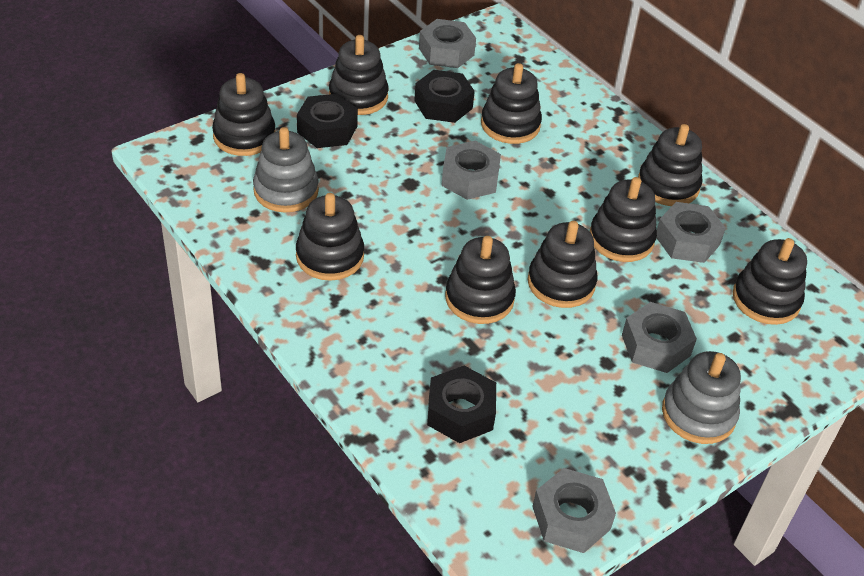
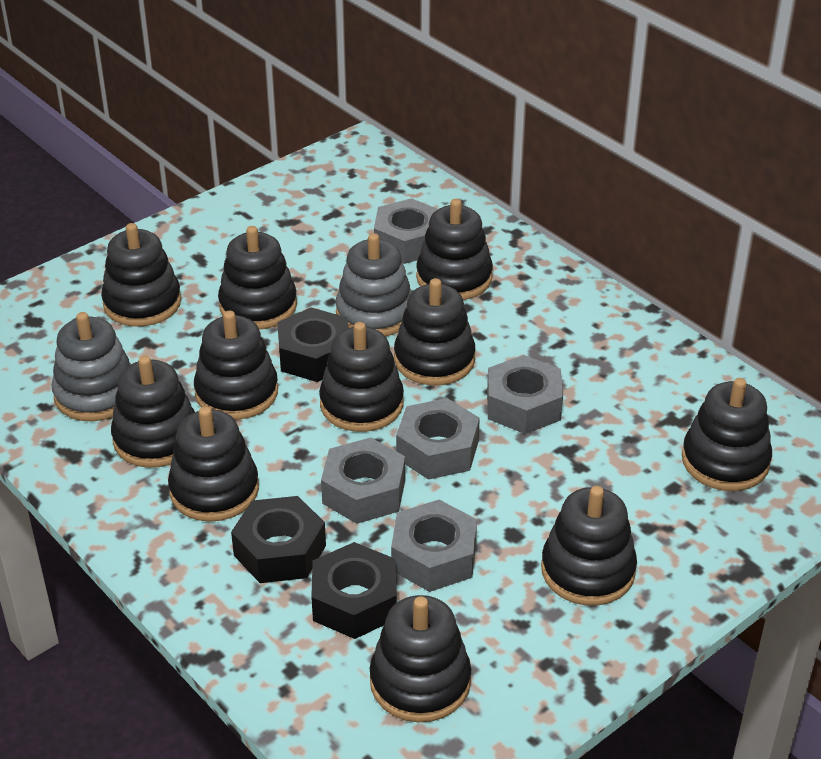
black stacking toy: [212,73,276,156] [296,193,364,281] [329,35,388,115] [445,236,516,324] [481,63,542,144] [528,221,597,308] [590,177,657,262] [638,124,702,206] [733,238,807,325] = 9 -> [101,223,181,327] [111,356,195,468] [168,406,259,522] [194,311,278,420] [218,226,297,329] [319,322,404,432] [370,595,471,722] [394,278,475,385] [416,199,493,300] [541,486,637,606] [682,378,772,491] = 11

